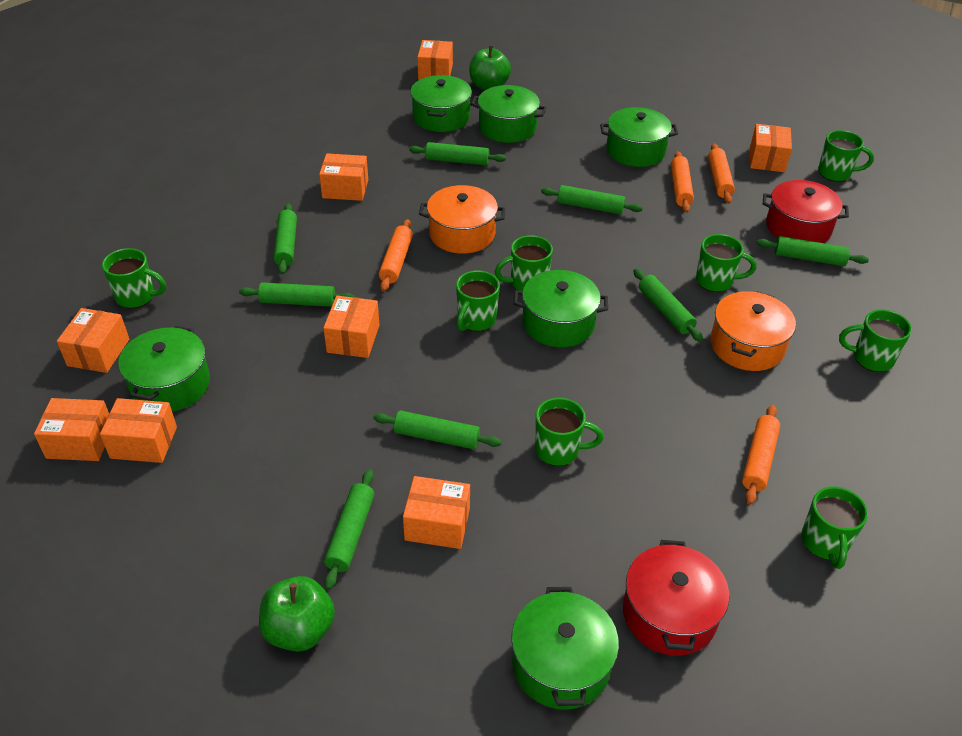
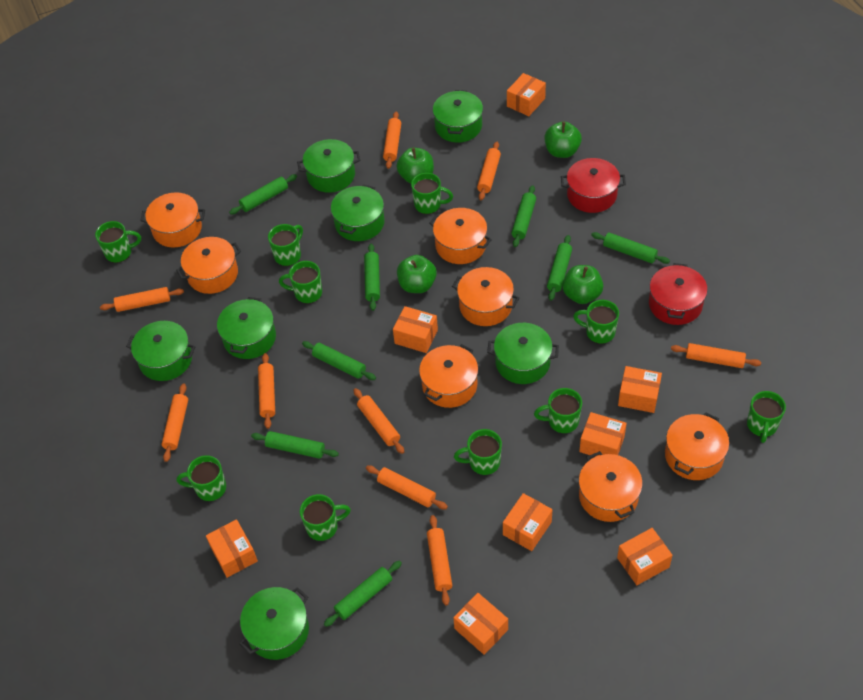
green apple: [259,576,335,652] [469,45,511,90] = 2 -> [396,148,434,183] [397,255,437,293] [544,121,582,158] [562,265,603,304] = 4
green mug: [102,248,166,309] [456,270,500,331] [495,235,553,291] [535,398,604,466] [696,234,756,292] [801,486,868,569] [818,130,874,182] [839,309,912,372] = 8 -> [95,221,141,263] [177,455,226,501] [268,224,303,266] [279,261,322,303] [300,494,351,541] [411,173,453,214] [454,429,502,475] [534,388,582,433] [573,300,619,344] [747,391,786,443] = 10
green pot: [118,326,210,412] [410,75,472,132] [471,85,547,143] [511,587,619,710] [514,270,608,347] [600,107,678,167] = 6 -> [126,321,195,381] [217,297,276,359] [239,587,309,660] [297,139,360,193] [331,184,385,241] [433,90,483,142] [487,323,559,384] = 7
orange pot: [419,185,505,254] [710,291,796,371] = 2 -> [140,192,205,248] [176,237,241,294] [419,344,478,408] [429,208,492,264] [452,267,519,326] [579,451,643,522] [665,413,729,480] = 7
orange rolling pin: [379,219,413,292] [671,151,694,213] [708,143,735,204] [742,405,780,505] = 4 -> [100,287,184,312] [162,383,188,462] [258,353,275,429] [354,388,404,454] [366,465,448,509] [383,112,401,169] [427,515,452,605] [477,142,501,200] [671,343,761,368] = 9

